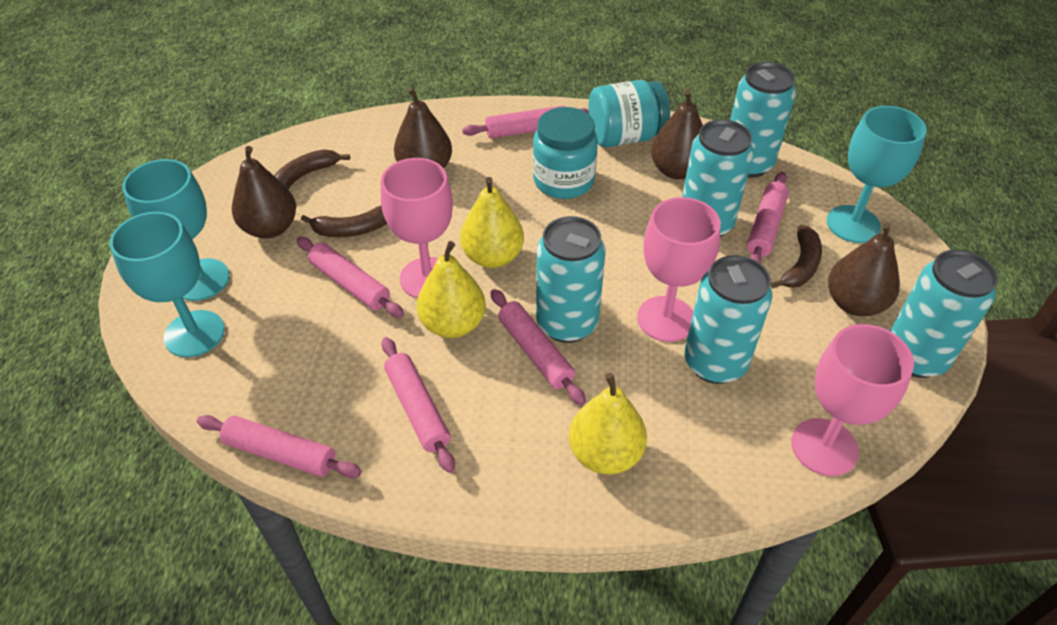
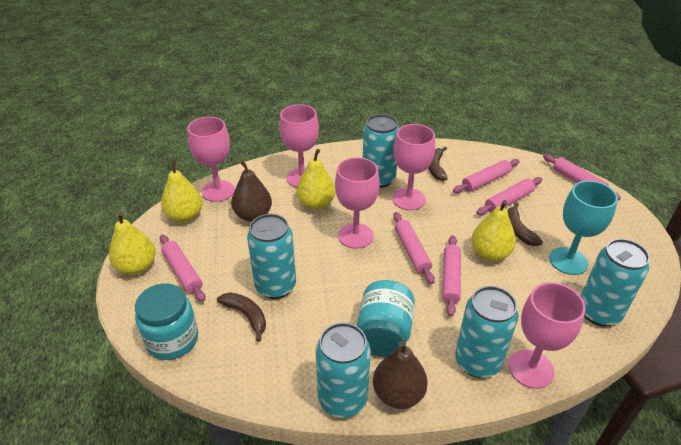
brown pear: [232,146,296,239] [394,87,452,168] [651,89,703,179] [828,222,900,316] = 4 -> [231,160,272,222] [373,341,428,409] = 2
pink goblet: [381,158,453,298] [637,197,721,342] [791,324,914,476] = 3 -> [187,116,235,202] [279,104,319,188] [335,157,380,249] [392,124,435,210] [509,282,586,389] = 5
turquoise goblet: [110,212,225,357] [122,159,230,301] [827,106,927,243] = 3 -> [549,181,618,275] = 1
yellow pear: [417,241,486,338] [460,177,524,268] [569,373,647,475] = 3 -> [109,212,156,275] [161,160,203,222] [297,149,336,210] [471,200,516,261] = 4

